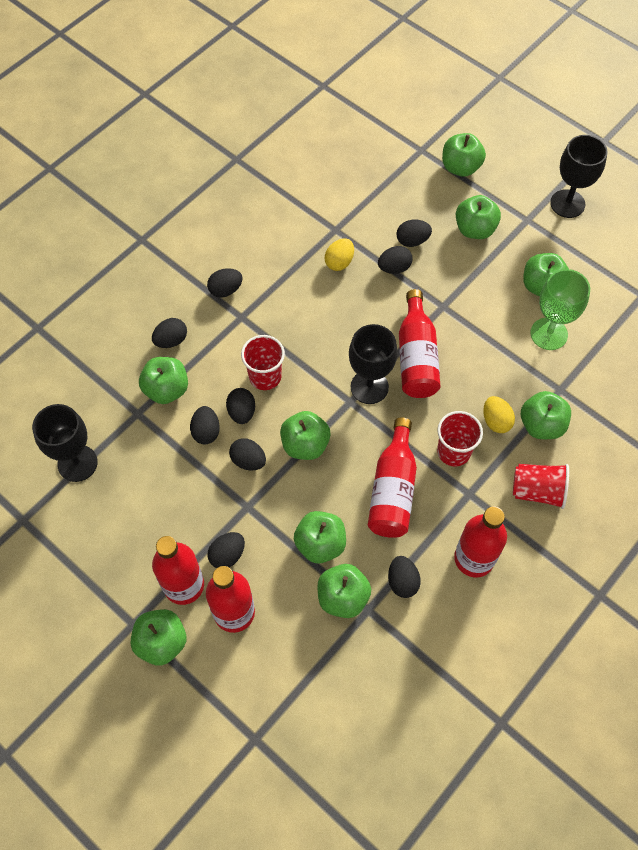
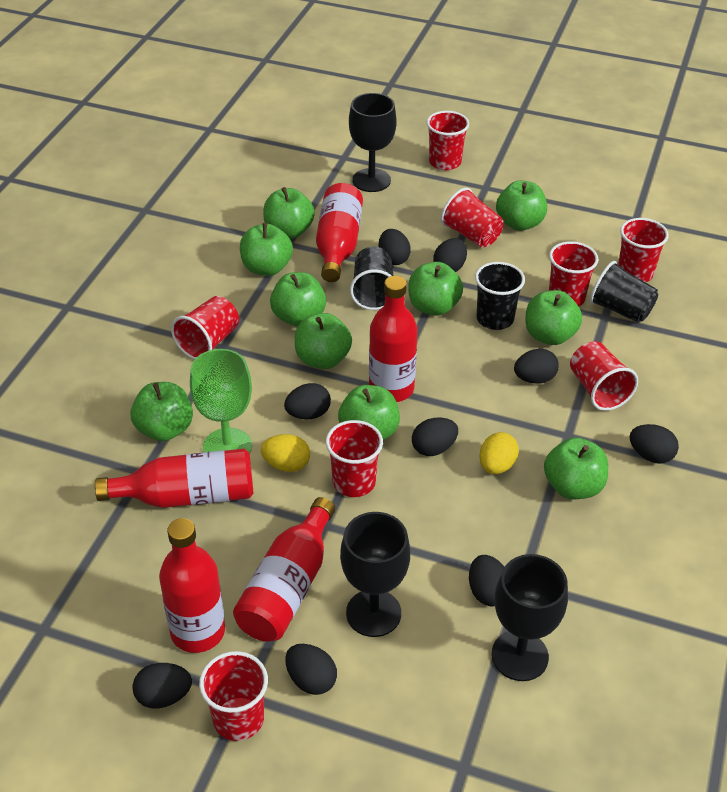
black cup: none = 0 -> [350,247,394,310] [475,262,525,330] [590,261,658,323] = 3
green apple: [131,609,186,665] [139,357,188,404] [280,411,330,460] [294,511,346,563] [317,564,371,618] [442,133,486,177] [456,195,501,239] [521,391,571,439] [523,253,569,297] = 9 -> [130,382,193,441] [240,223,293,276] [263,187,315,239] [270,272,326,326] [295,313,352,369] [338,385,400,440] [408,262,463,316] [496,180,547,231] [525,290,582,345] [544,437,608,499] = 10
red cup: [241,335,285,390] [437,411,483,466] [513,464,569,509] = 3 -> [171,296,239,360] [199,651,268,741] [326,420,383,497] [427,111,469,170] [441,188,503,248] [549,241,599,306] [570,341,638,411] [618,218,669,282] = 8

